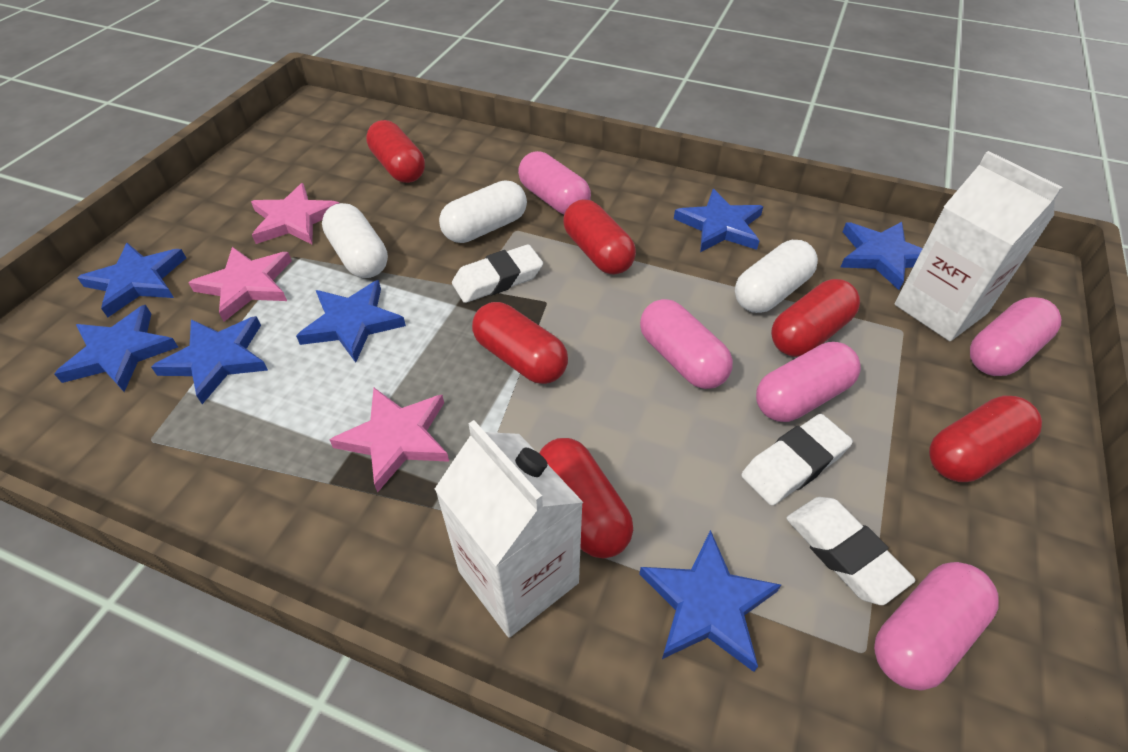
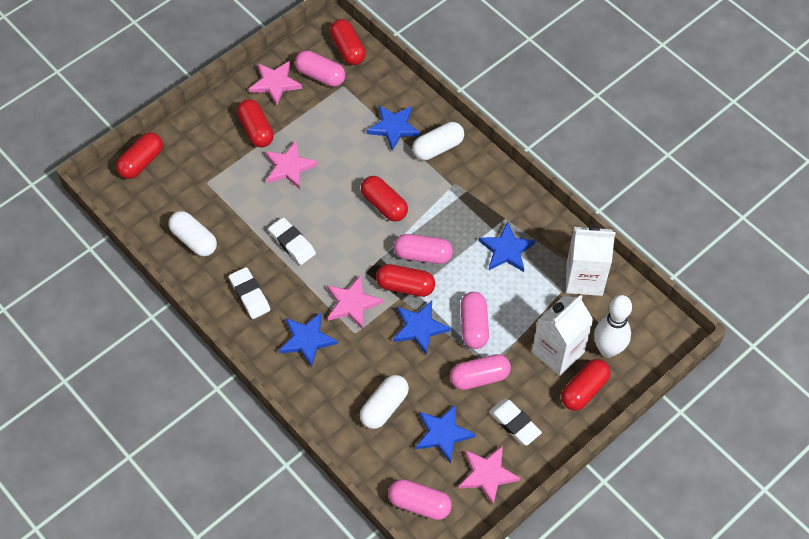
blue star: [54,305,178,392] [77,243,186,317] [151,316,268,404] [296,280,406,363] [639,530,781,672] [674,189,763,252] [840,222,923,290] = 7 -> [279,313,338,367] [366,105,420,151] [393,301,451,355] [416,404,475,464] [479,222,536,272] = 5
pink star: [188,247,292,322] [251,183,339,244] [329,388,449,493] = 3 -> [249,61,302,106] [265,141,318,189] [327,275,383,329] [459,446,520,505] = 4
white bowling pin: none = 0 -> [594,295,632,358] = 1

